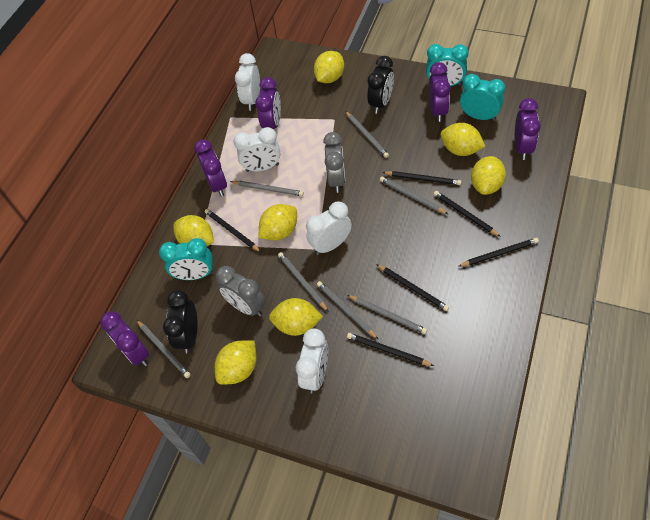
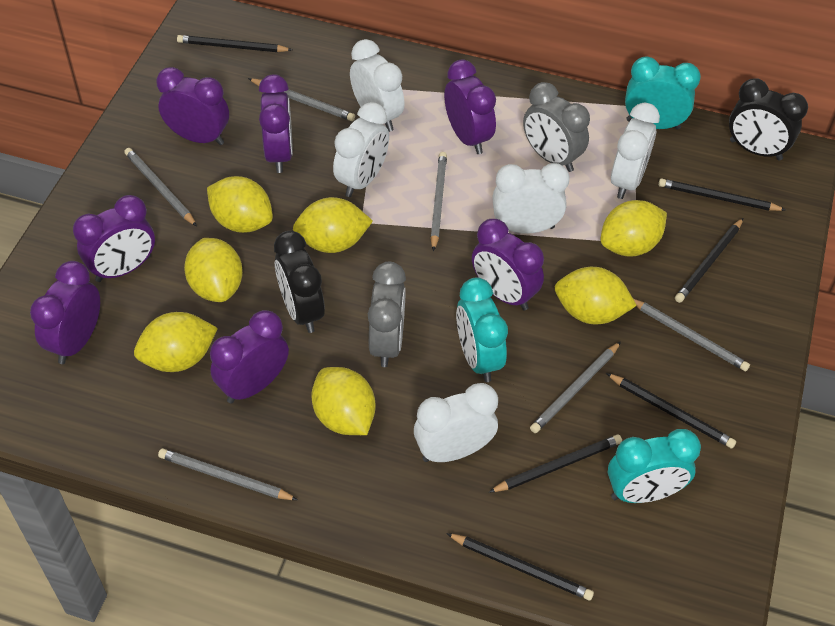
grey pencil: [137,320,190,378] [230,181,304,196] [278,252,329,312] [317,281,378,339] [345,111,389,158] [347,295,427,334] [380,177,448,214] = 7 -> [124,148,197,226] [158,448,298,500] [248,78,355,121] [431,152,447,252] [530,341,621,433] [634,299,750,371] = 6
purple clock: [100,311,149,366] [194,139,227,197] [255,77,281,129] [429,62,451,122] [515,98,541,160] = 5 -> [30,261,100,364] [73,195,155,282] [156,67,229,145] [210,310,289,404] [259,75,293,173] [444,60,496,154] [472,219,544,310] = 7
white clock: [234,127,280,172] [235,53,260,111] [296,329,328,394] [306,201,352,255] = 4 -> [333,102,389,197] [350,39,405,132] [414,383,498,462] [492,163,570,234] [611,103,660,199] = 5

